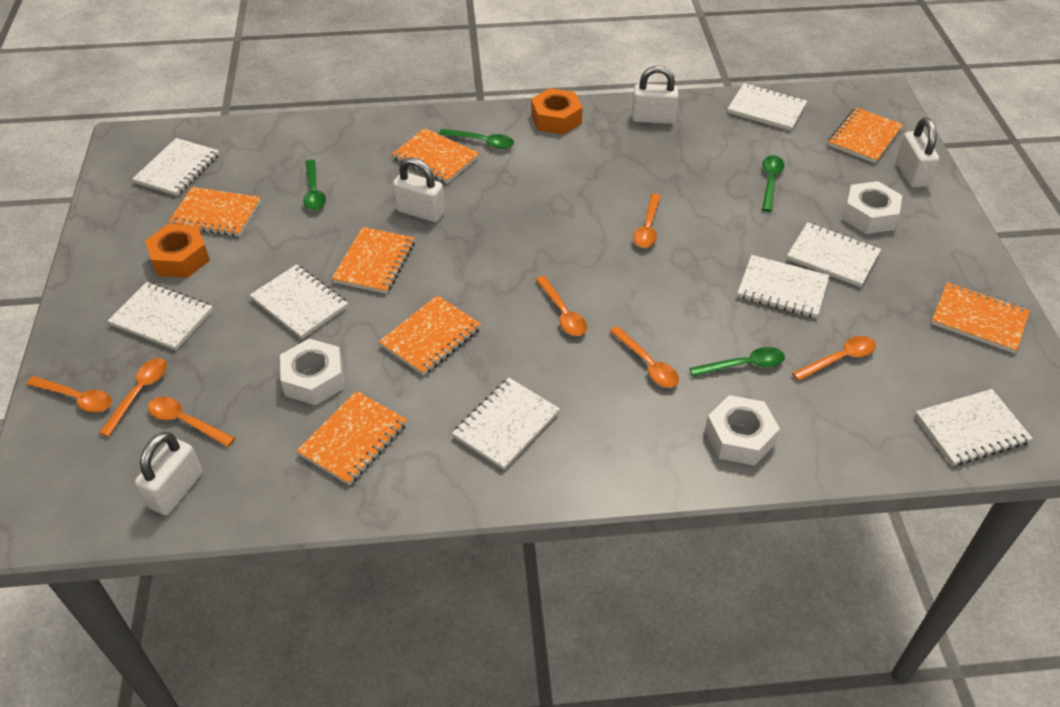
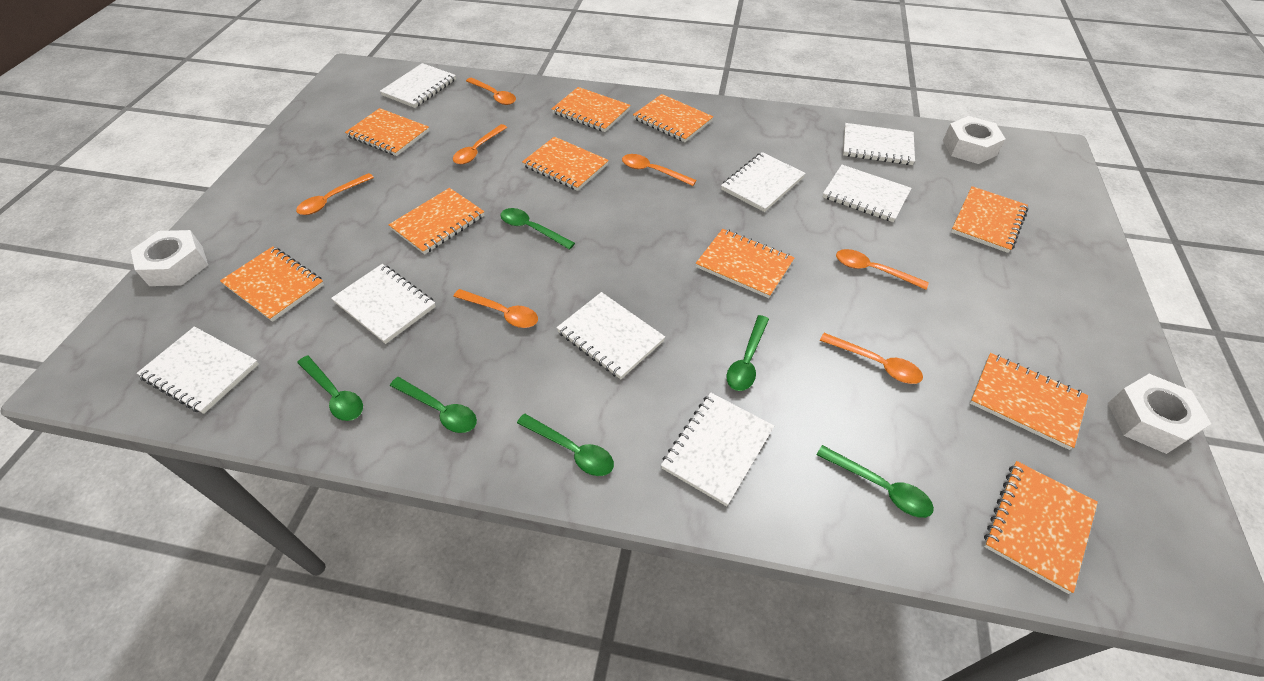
green spoon: [303,160,326,210] [439,129,514,149] [689,347,785,377] [762,155,784,212] = 4 -> [297,356,363,421] [390,377,477,433] [500,208,575,250] [517,414,614,476] [726,315,769,391] [817,445,934,518] = 6
orange notebook: [168,187,261,237] [297,391,407,485] [332,227,415,294] [379,295,481,376] [392,128,479,184] [828,107,903,163] [931,282,1030,354] = 7 -> [220,246,324,322] [345,108,429,156] [389,188,485,255] [522,137,609,191] [552,87,631,132] [633,94,713,142] [696,229,795,298] [951,186,1028,253] [970,353,1088,450] [984,461,1098,594] = 10
orange nut: [145,224,210,278] [531,88,583,135] = 2 -> none = 0
white padlock: [135,432,202,515] [393,157,445,222] [632,65,678,124] [896,118,939,187] = 4 -> none = 0

